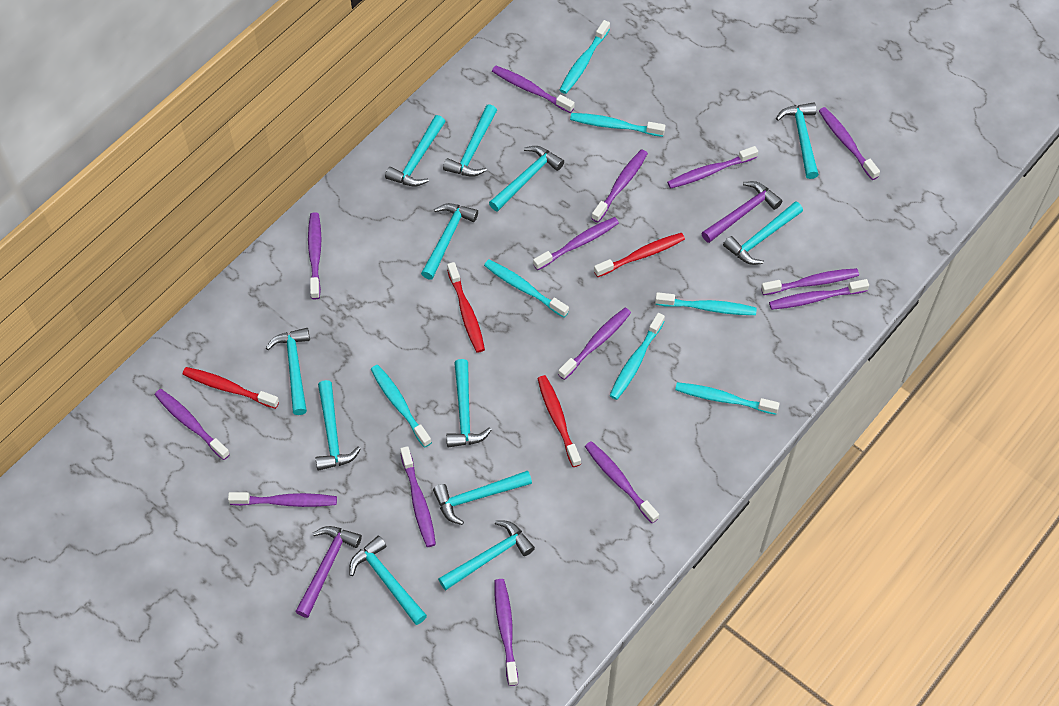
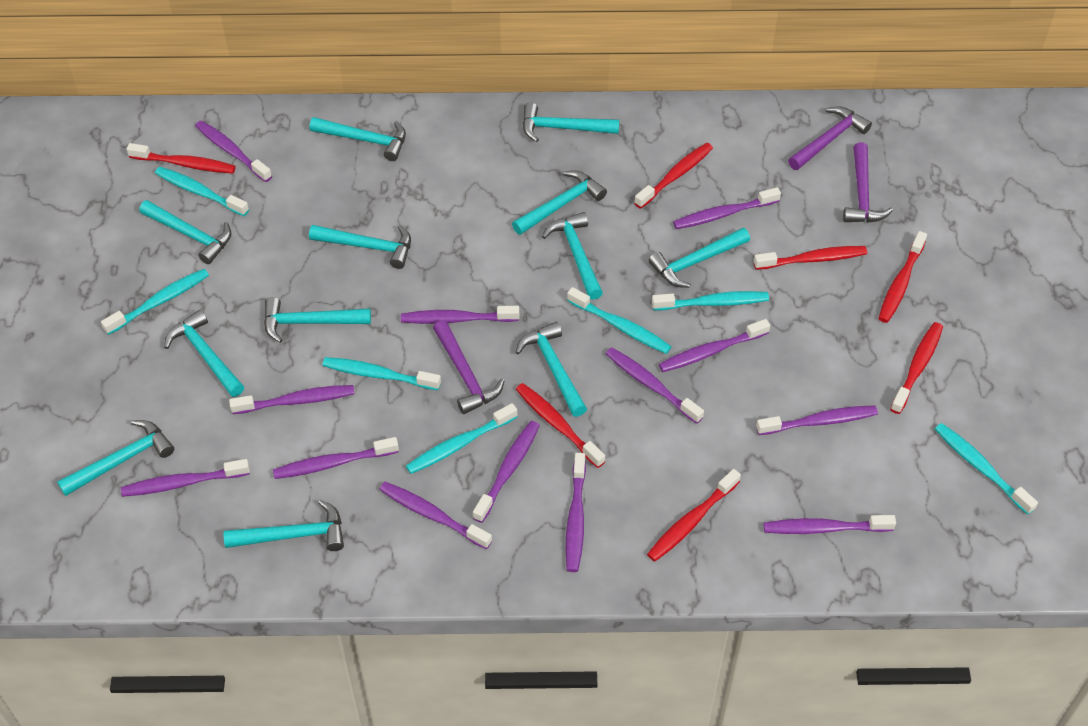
purple hammer: [295,526,362,618] [702,181,783,243] = 2 -> [433,320,504,414] [788,107,872,170] [843,142,893,223] = 3
purple toothbrush: [155,389,230,460] [228,492,337,507] [308,212,321,299] [400,446,436,547] [492,66,575,113] [495,579,518,686] [533,217,619,270] [558,308,631,380] [585,441,659,523] [591,149,648,223] [667,146,758,189] [761,268,859,295] [769,279,869,310] [819,107,880,180] = 14 -> [121,459,250,497] [195,120,272,182] [229,385,355,414] [273,437,399,479] [379,482,492,549] [401,306,519,324] [473,421,540,523] [565,453,586,572] [606,348,704,424] [659,319,770,372] [673,187,781,229] [756,405,878,435] [764,515,896,534] = 13
red toothbrush: [183,367,279,409] [447,262,485,353] [537,375,581,467] [594,233,685,277] = 4 -> [127,143,236,174] [516,383,605,468] [634,143,713,209] [647,469,741,562] [754,246,867,270] [878,231,927,323] [890,322,943,414] = 7

